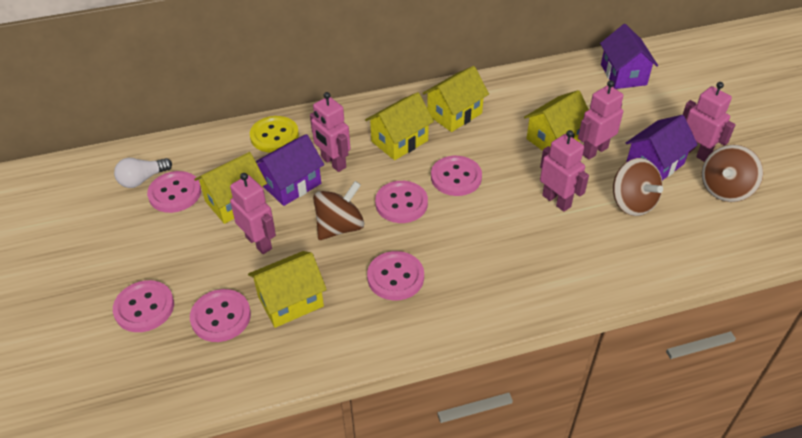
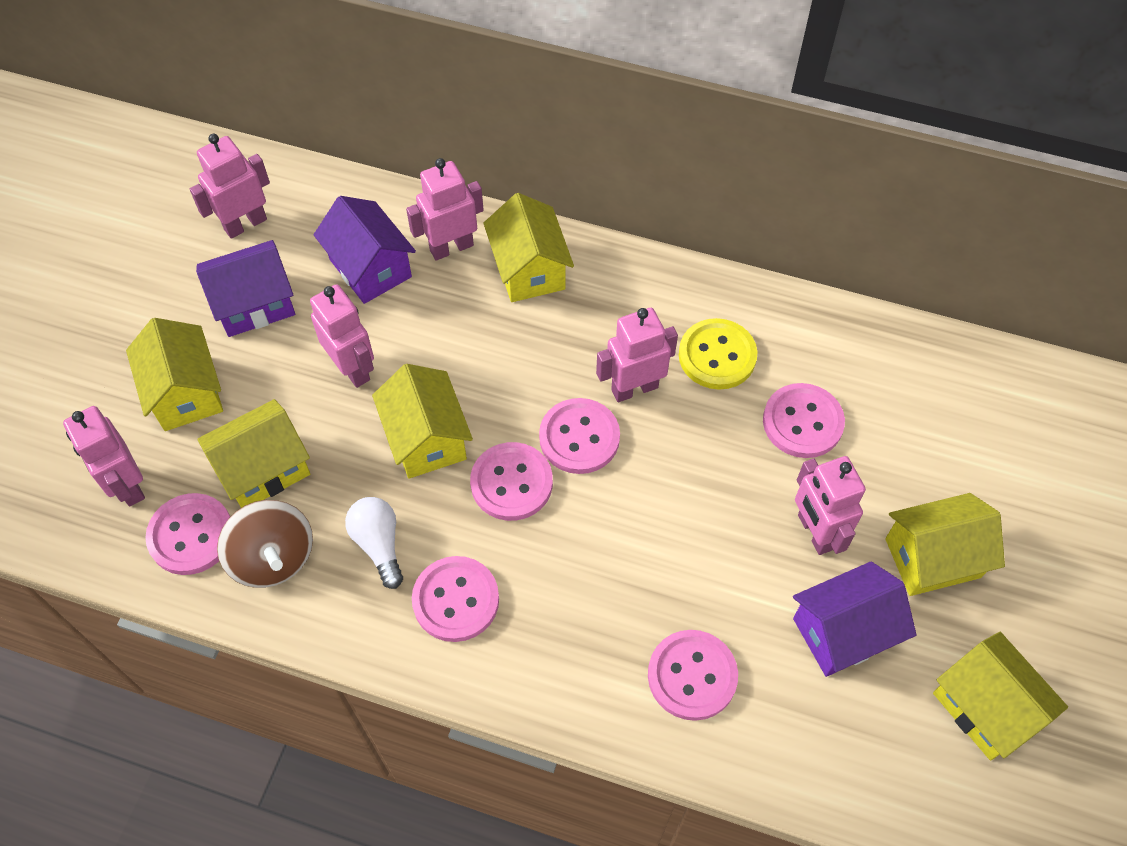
brown spinning top: [313,181,364,240] [613,158,663,216] [702,145,763,202] = 3 -> [217,500,313,588] = 1
pink robot: [230,173,276,254] [310,92,350,172] [540,130,589,212] [578,80,623,160] [683,82,736,162] = 5 -> [63,406,145,506] [190,134,270,239] [310,284,374,388] [406,158,484,261] [596,308,678,402] [795,456,866,555] = 6
yellow house: [194,152,267,224] [248,251,327,328] [365,92,434,160] [423,66,489,132] [524,90,589,151] = 5 -> [126,318,223,431] [198,399,310,508] [372,364,473,479] [483,193,574,302] [885,493,1005,596] [933,632,1068,761] = 6

